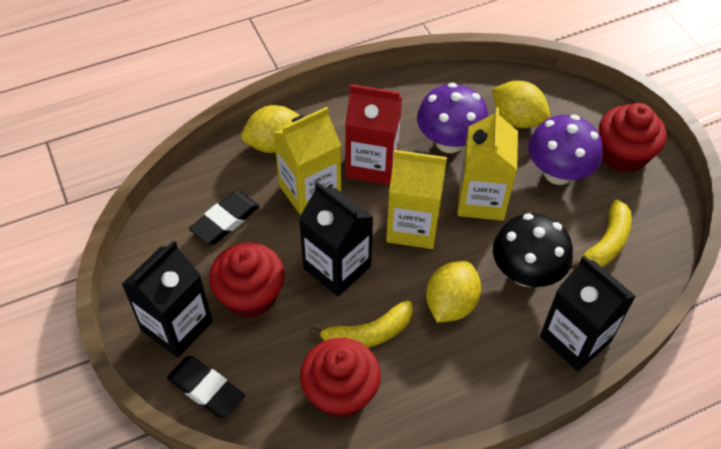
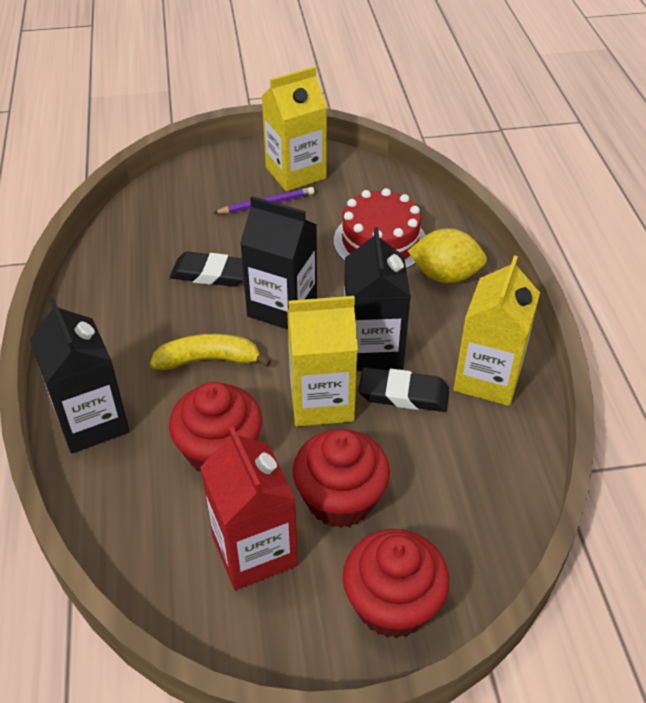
black mushroom: [493,213,573,287] = 1 -> none = 0
purple mushroom: [417,83,488,153] [528,115,603,185] = 2 -> none = 0
purple pencil: none = 0 -> [214,187,314,214] = 1
red cake: none = 0 -> [334,188,426,269] = 1
yellow banana: [309,301,413,348] [570,199,632,269] = 2 -> [150,334,271,370] = 1
yellow lemon: [241,105,300,153] [426,261,481,323] [492,81,550,128] = 3 -> [408,228,487,283] = 1

